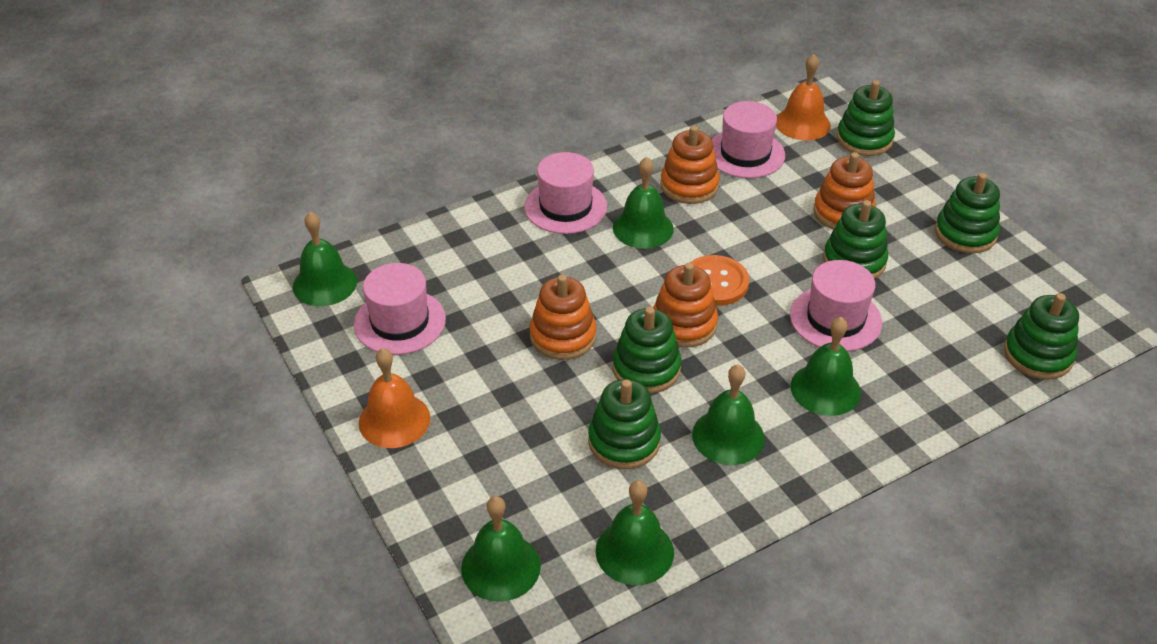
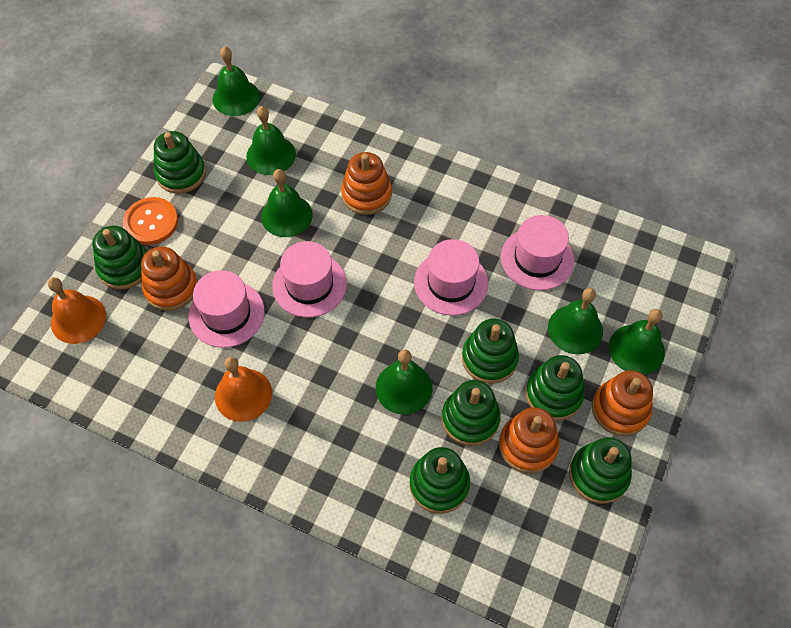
green stacking toy: [588,379,661,469] [612,307,682,393] [823,200,888,279] [837,80,895,156] [935,173,1000,253] [1004,293,1079,380] = 6 -> [93,226,147,290] [154,131,206,194] [410,447,470,514] [442,380,501,446] [462,318,519,384] [526,355,585,421] [569,437,632,504] = 7

